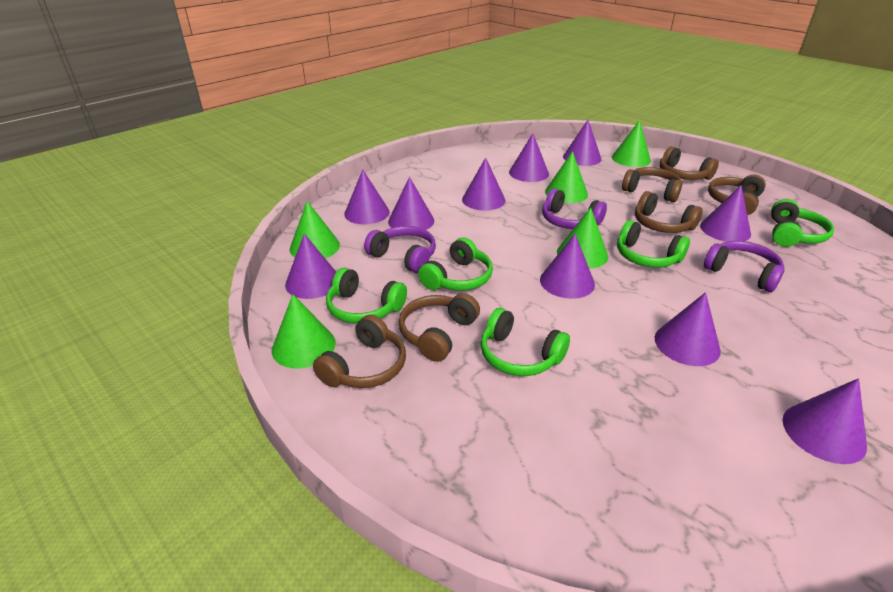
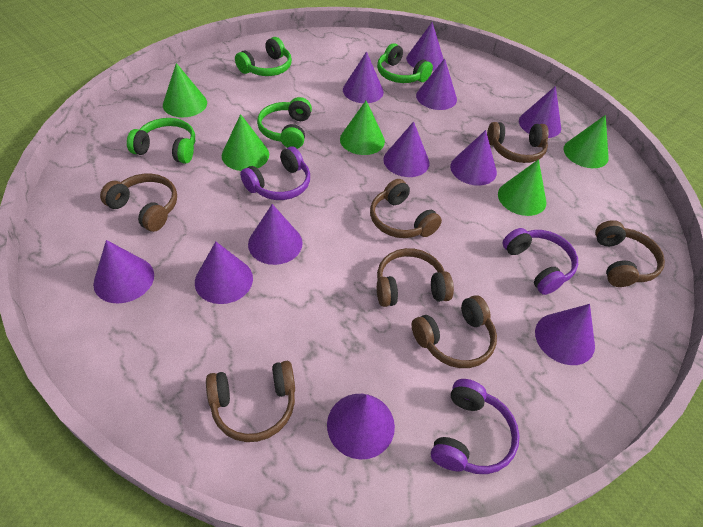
brown headphones: [313,315,406,388] [399,293,480,362] [622,167,682,202] [635,191,703,233] [659,146,719,180] [708,174,766,215] = 6 -> [100,174,177,232] [206,361,295,442] [370,179,442,238] [377,248,454,307] [412,295,497,368] [487,122,549,163] [595,220,665,287] = 7
green headphones: [326,267,407,324] [418,237,493,291] [480,308,570,376] [617,220,690,268] [771,199,834,247] = 5 -> [127,118,195,164] [235,37,292,76] [257,97,312,149] [377,43,433,83] = 4
purple cone: [285,234,336,299] [344,170,390,224] [388,177,434,230] [462,157,506,211] [509,133,549,182] [540,234,595,299] [563,120,601,166] [655,292,721,366] [700,185,751,242] [782,378,867,464] = 10 -> [93,240,154,304] [195,242,253,304] [248,204,303,265] [327,394,395,460] [343,51,384,103] [383,121,430,177] [406,22,444,71] [416,59,457,110] [450,130,497,186] [519,86,561,138] [535,304,595,365] = 11

